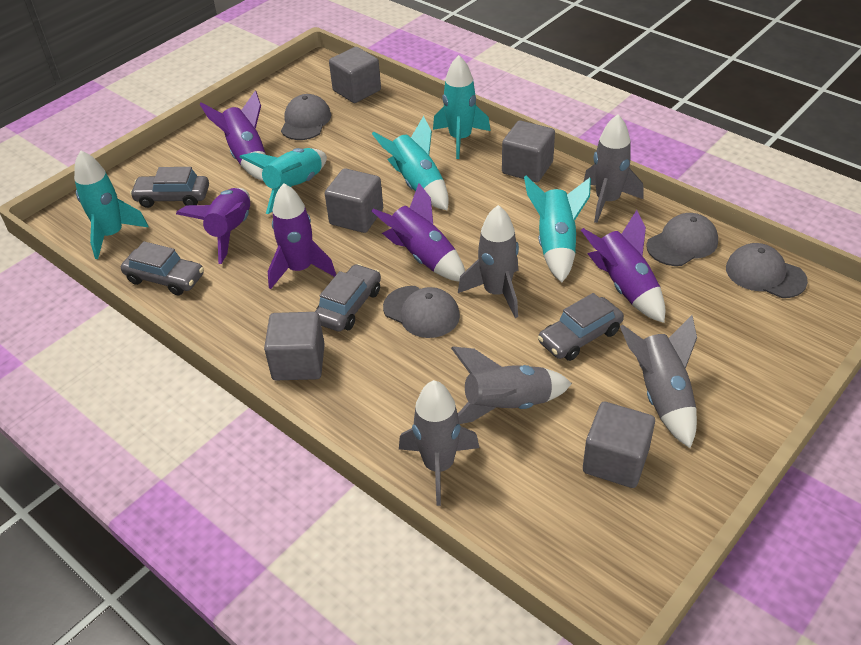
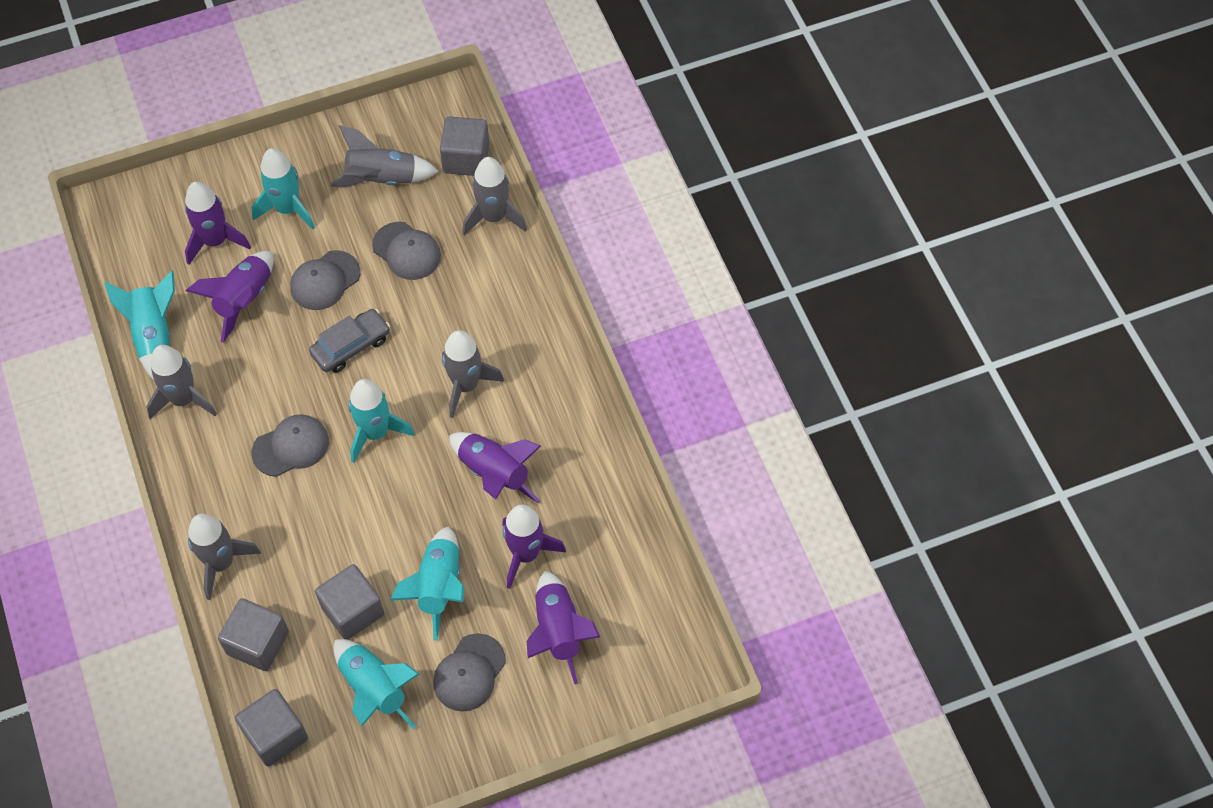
grey car: [121,241,204,296] [130,167,209,208] [315,264,381,332] [538,293,624,361] = 4 -> [309,309,390,373] = 1
grey cube: [264,312,325,380] [325,168,383,233] [329,47,381,103] [502,120,555,182] [583,402,655,488] = 5 -> [218,598,289,671] [235,689,308,767] [315,564,384,640] [440,116,489,176] = 4

